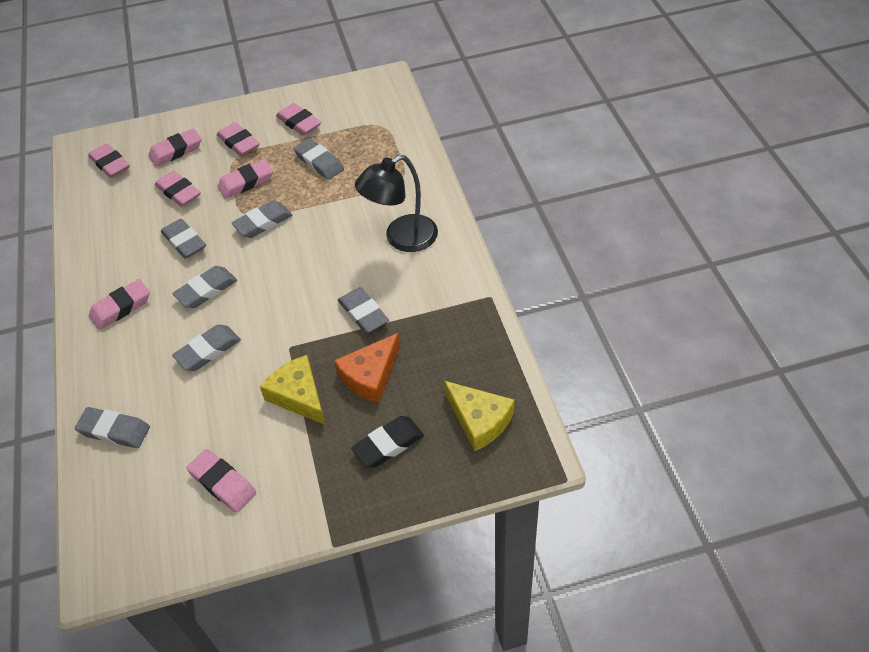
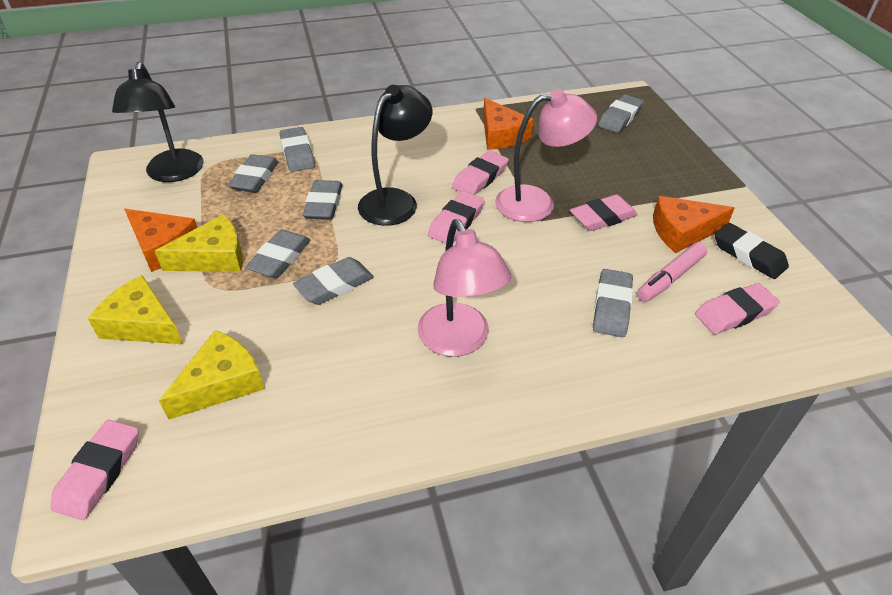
black lamp: [355,155,438,252] = 1 -> [112,62,203,182] [358,85,432,226] = 2
orange cheese: [334,333,400,403] = 1 -> [124,209,197,272] [483,98,534,150] [653,196,735,253] = 3
pink eraser: [88,143,130,178] [89,279,150,330] [148,128,202,166] [155,171,201,207] [187,449,256,512] [217,122,260,156] [217,159,273,198] [276,103,321,135] = 8 -> [51,420,138,520] [428,191,485,244] [452,151,509,195] [570,194,638,231] [695,283,780,334] = 5
pink lamp: none = 0 -> [418,219,511,357] [495,89,597,222] = 2
pink marker: none = 0 -> [637,242,707,302] = 1
yellow cheese: [260,355,326,425] [444,381,514,451] = 2 -> [88,275,183,344] [155,214,243,272] [159,330,264,419] = 3

